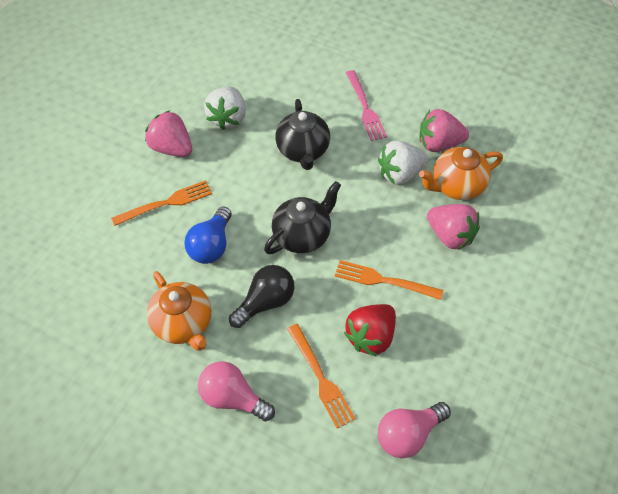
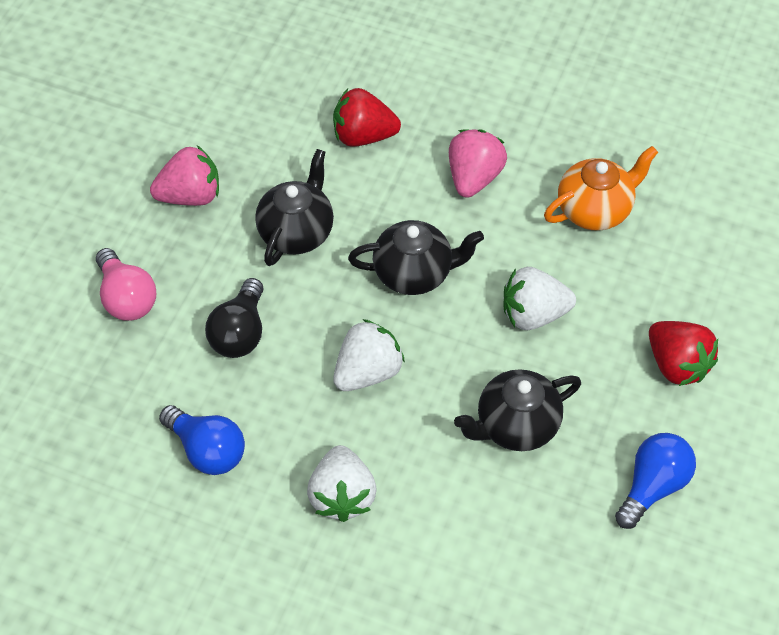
black teapot: [264,181,341,254] [275,99,330,170] = 2 -> [255,149,334,266] [348,220,484,295] [454,369,581,451] = 3
blue light bulb: [184,206,232,264] = 1 -> [159,405,245,475] [615,433,696,529] = 2
orange fork: [111,180,212,226] [287,324,356,429] [335,260,444,300] = 3 -> none = 0
orange teapot: [147,271,211,351] [419,147,503,200] = 2 -> [544,146,658,231] = 1
pink fork: [346,70,387,141] = 1 -> none = 0
pink light bulb: [198,361,275,421] [378,402,451,458] = 2 -> [96,248,156,321] = 1
pink strawberry: [145,111,192,157] [419,109,469,152] [427,204,480,250] = 3 -> [150,146,219,206] [449,129,507,198] = 2
red strawberry: [344,304,396,357] = 1 -> [333,88,401,147] [649,321,718,386] = 2
white strawberry: [204,87,246,130] [378,141,428,185] = 2 -> [307,445,377,522] [333,319,405,391] [504,267,576,330] = 3

